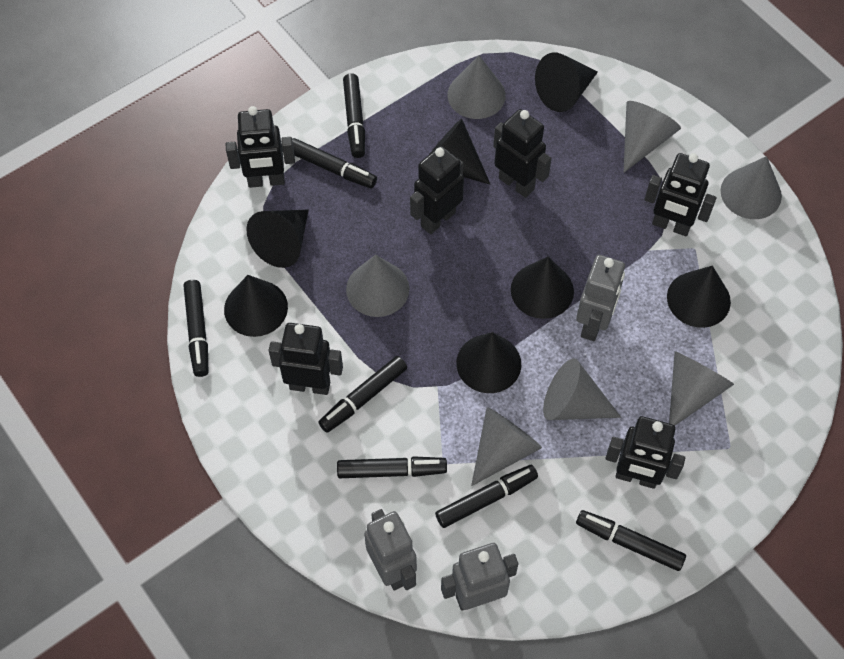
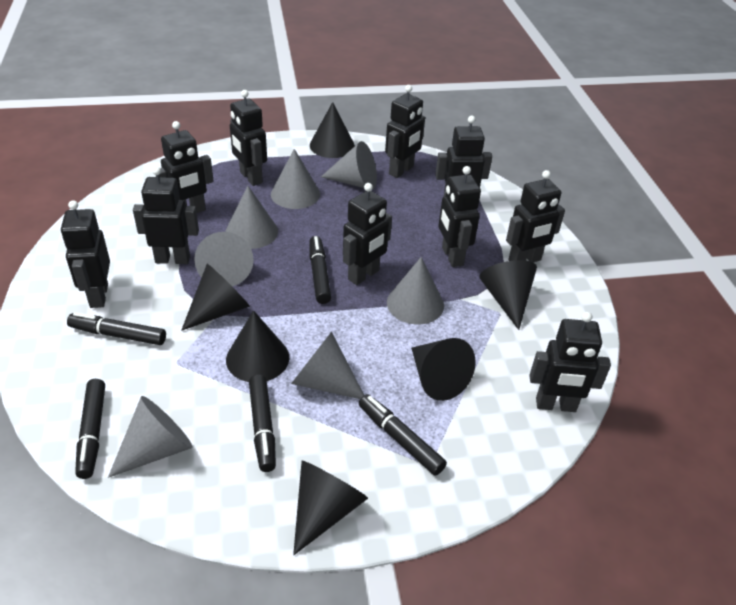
black cone: [224,275,288,337] [246,210,309,268] [430,119,491,185] [456,332,521,393] [511,257,574,319] [535,53,598,112] [667,266,731,328] = 7 -> [181,264,250,331] [226,310,289,382] [293,461,368,555] [310,102,355,158] [411,338,476,401] [479,260,537,330] = 6
black marker: [184,280,208,377] [292,138,377,188] [318,356,407,433] [337,456,447,478] [343,73,365,158] [435,465,538,528] [576,510,686,571] = 7 -> [67,312,166,345] [75,379,105,479] [249,375,276,472] [309,236,331,304] [359,394,447,476] = 5
black robot: [226,106,295,188] [269,323,343,395] [410,146,464,234] [493,109,552,198] [605,416,685,489] [644,153,717,236] = 6 -> [61,200,110,308] [133,166,199,264] [159,121,214,213] [230,90,267,186] [343,183,392,285] [385,85,425,178] [435,116,492,192] [438,166,481,267] [506,170,565,262] [529,312,611,412] = 10
grey robot: [364,509,417,591] [441,543,518,611] [576,255,625,341] = 3 -> none = 0

